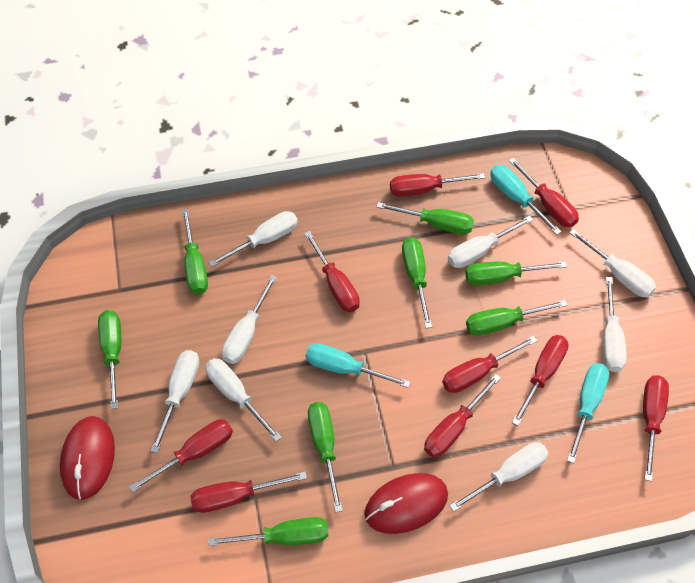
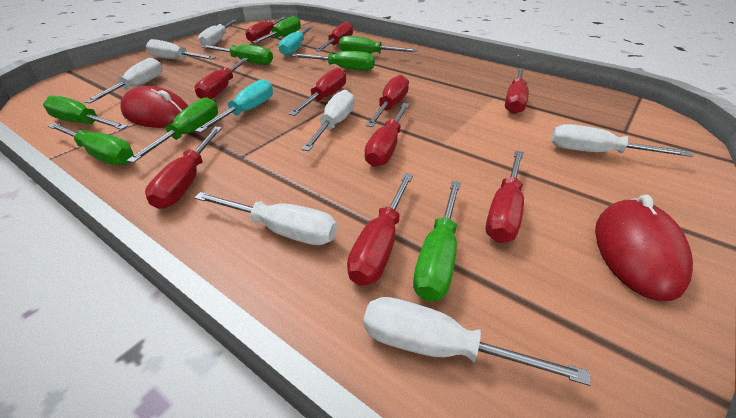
red screwdriver: [129,419,233,493] [190,472,307,513] [304,231,360,312] [390,173,485,197] [424,374,501,458] [442,336,537,393] [509,158,579,227] [512,335,569,426] [643,375,669,482] = 9 -> [145,127,222,209] [195,58,248,99] [245,17,287,42] [289,68,346,116] [315,22,353,52] [347,173,413,286] [364,103,410,167] [366,75,409,127] [486,150,524,243] [505,68,529,114] = 10
turquoise screwdriver: [305,343,410,388] [490,165,561,235] [567,363,609,463] = 3 -> [195,79,273,133] [278,26,313,56] = 2
white screwdriver: [151,350,200,453] [205,358,282,442] [208,211,298,267] [222,275,277,364] [448,216,533,268] [449,442,548,512] [569,229,656,297] [602,277,627,372] = 8 -> [85,58,162,103] [146,39,216,59] [194,192,337,245] [198,20,237,46] [302,90,354,151] [363,297,591,386] [551,124,693,157] = 7

